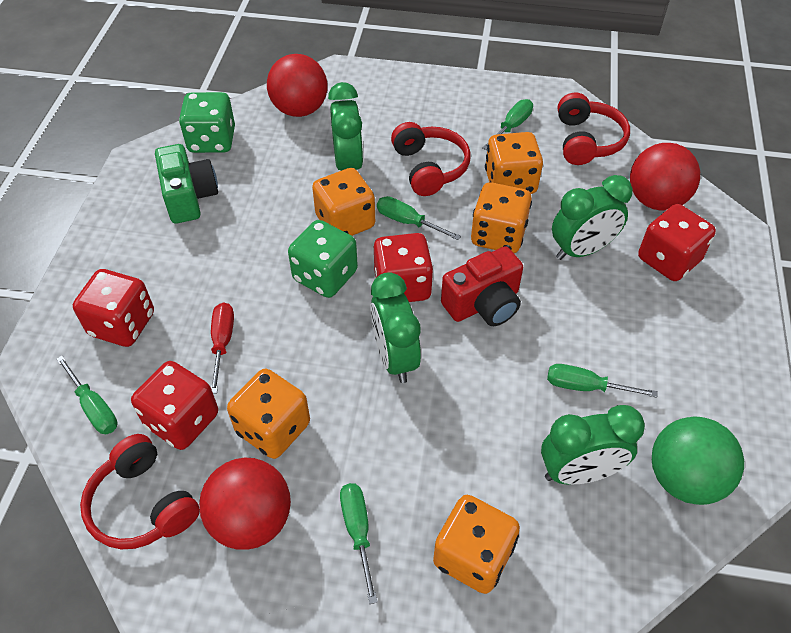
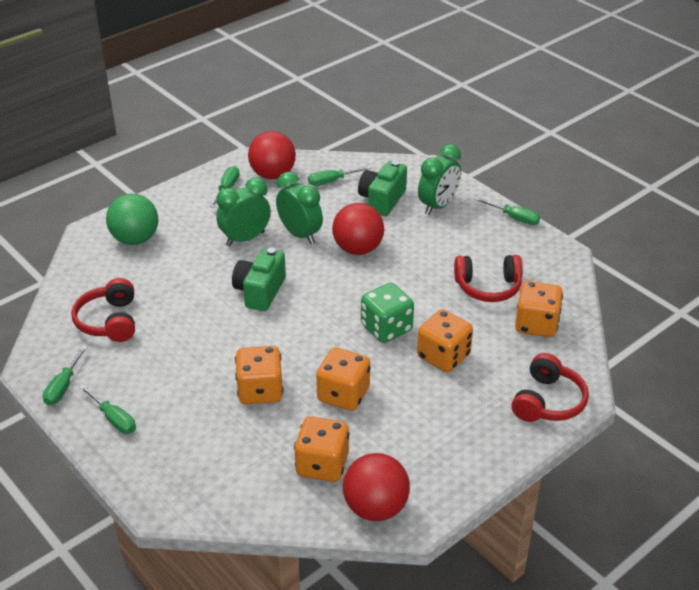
green camera: [155,144,218,224] = 1 -> [232,248,286,311] [358,161,407,216] = 2
green clock: [328,82,364,171] [370,272,421,383] [541,405,645,485] [552,175,633,260] = 4 -> [216,178,271,246] [276,172,323,244] [418,144,461,215] = 3
green dice: [179,92,235,153] [288,220,358,298] = 2 -> [361,283,414,343] = 1
red camera: [441,246,523,326] = 1 -> none = 0
red dice: [73,269,154,347] [131,361,218,450] [374,233,434,302] [638,204,716,281] = 4 -> none = 0
red screwdriver: [211,302,234,394] = 1 -> none = 0

